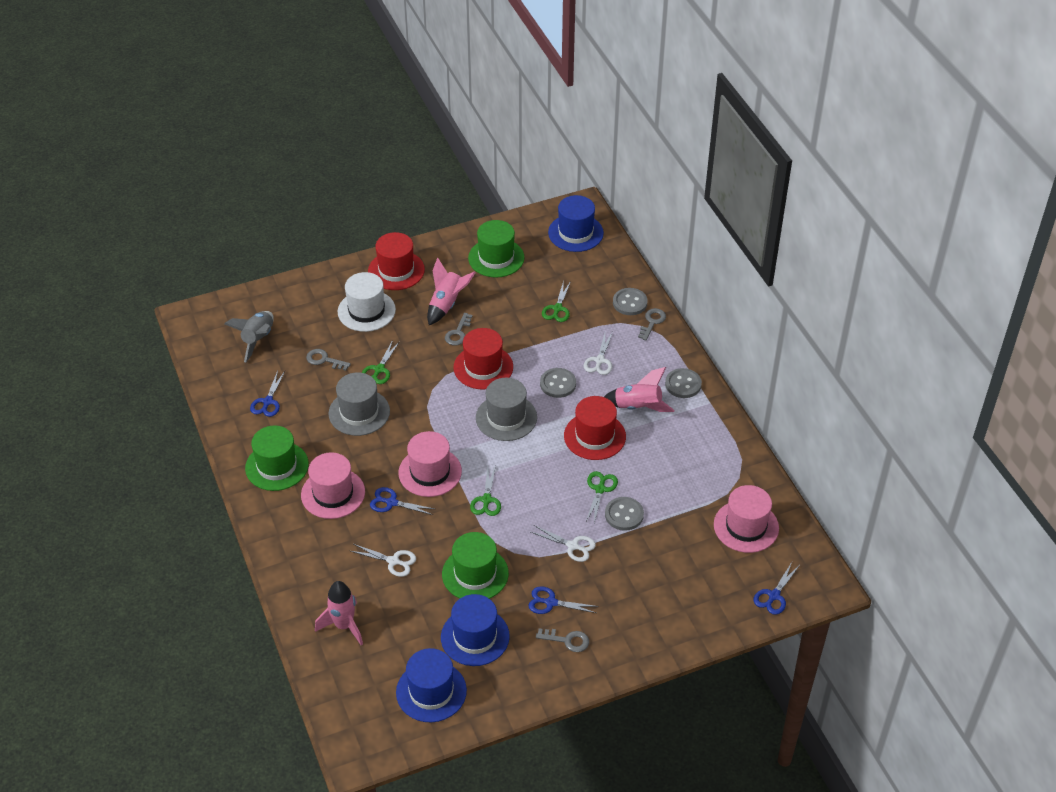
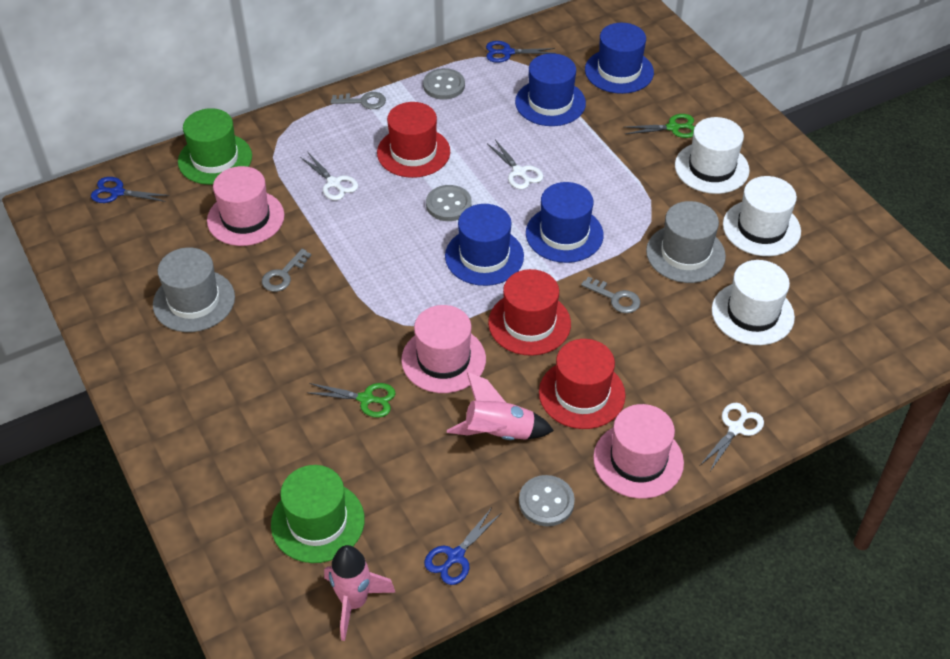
blue hat: [396,648,467,722] [441,594,510,666] [548,195,604,252] = 3 -> [445,204,524,286] [515,53,586,126] [526,182,603,263] [585,23,654,94] = 4
blue scissors: [250,371,285,417] [370,487,434,515] [528,586,599,614] [753,562,800,615] = 4 -> [91,177,169,203] [424,509,501,585] [486,41,555,63] = 3
green hat: [245,425,309,491] [442,532,509,599] [468,220,524,278] = 3 -> [178,108,252,185] [271,465,365,563] = 2
green scissors: [362,340,400,384] [470,465,501,516] [542,281,571,322] [586,471,618,523] = 4 -> [306,383,396,418] [624,114,695,138] = 2
grey button: [540,368,576,398] [605,497,644,531] [613,288,648,315] [665,368,702,398] = 4 -> [423,68,465,100] [426,185,472,221] [519,475,575,526] = 3
grey key: [306,349,351,371] [445,313,473,346] [536,628,589,652] [638,308,666,340] = 4 -> [262,249,311,292] [331,92,386,109] [581,276,640,313] = 3
grey rocket: [224,311,274,362] = 1 -> none = 0
pink rocket: [315,581,363,645] [427,258,475,325] [604,367,674,412] = 3 -> [324,545,396,641] [447,372,554,440] = 2
white hat: [338,272,396,332] = 1 -> [675,117,750,194] [712,260,795,345] [723,176,801,256] = 3

